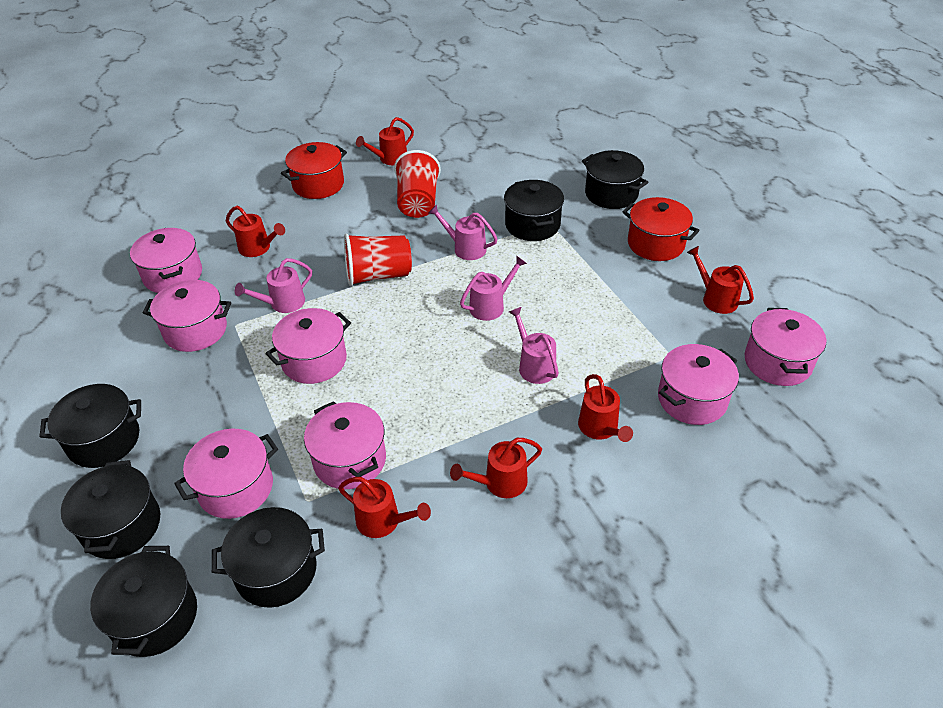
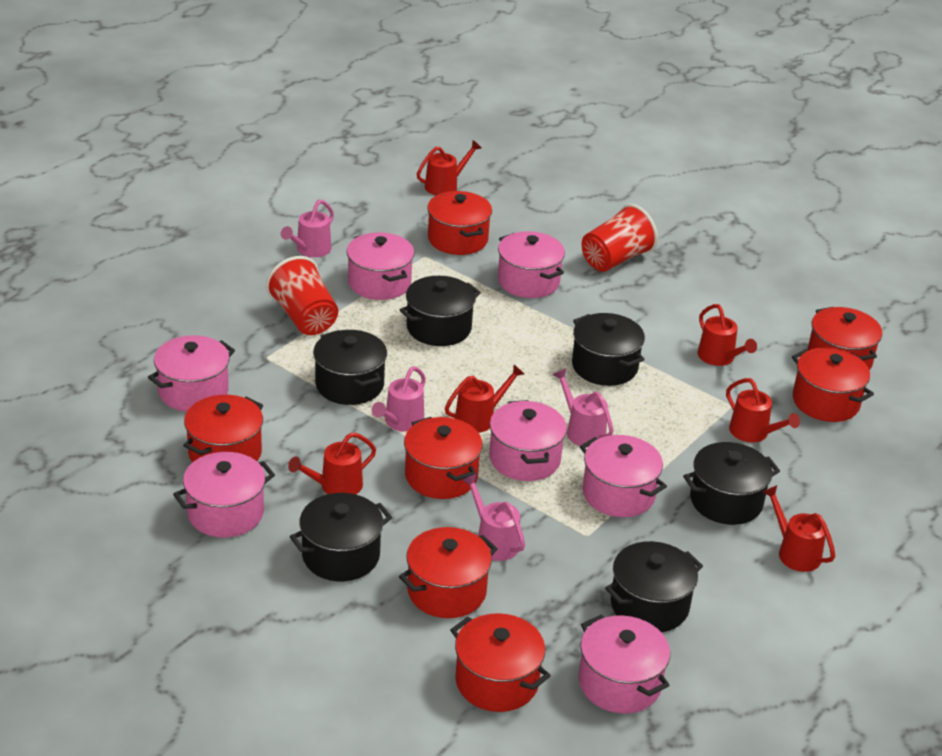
red pot: [281,142,347,199] [622,197,700,261] = 2 -> [183,395,263,463] [399,527,497,618] [404,417,483,499] [427,191,492,255] [450,613,551,712] [792,347,874,422] [807,307,882,370] = 7

